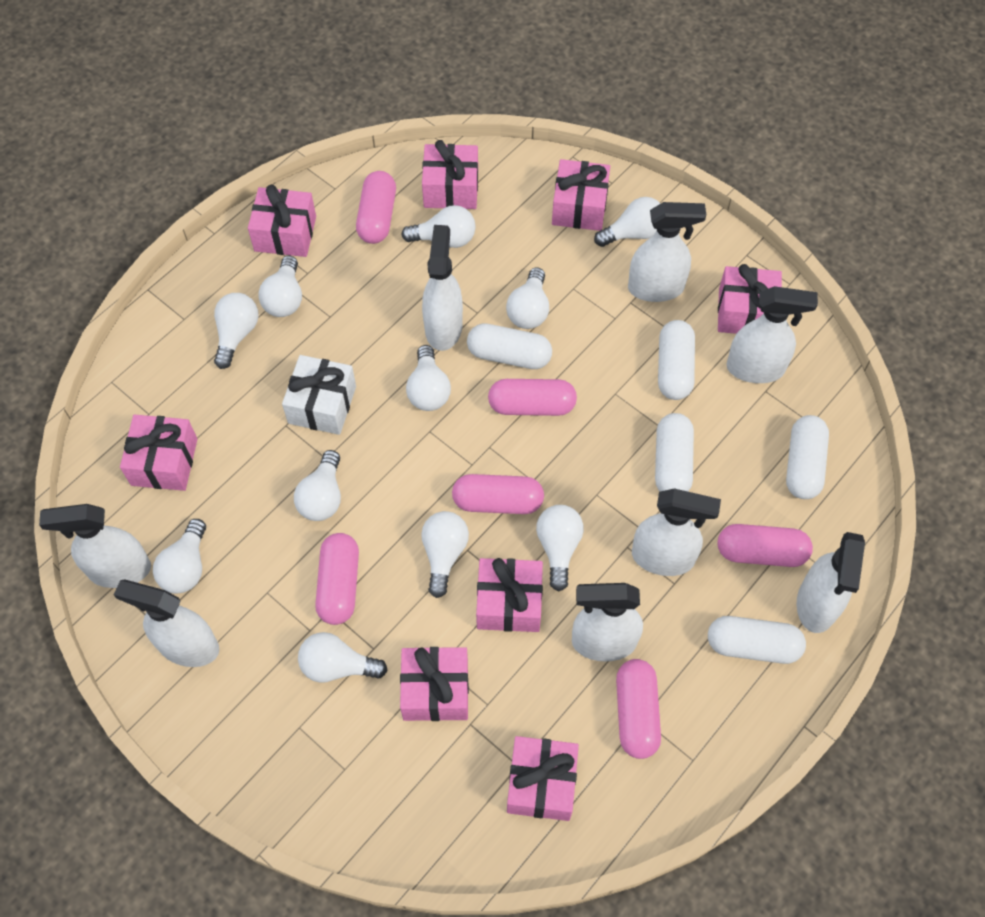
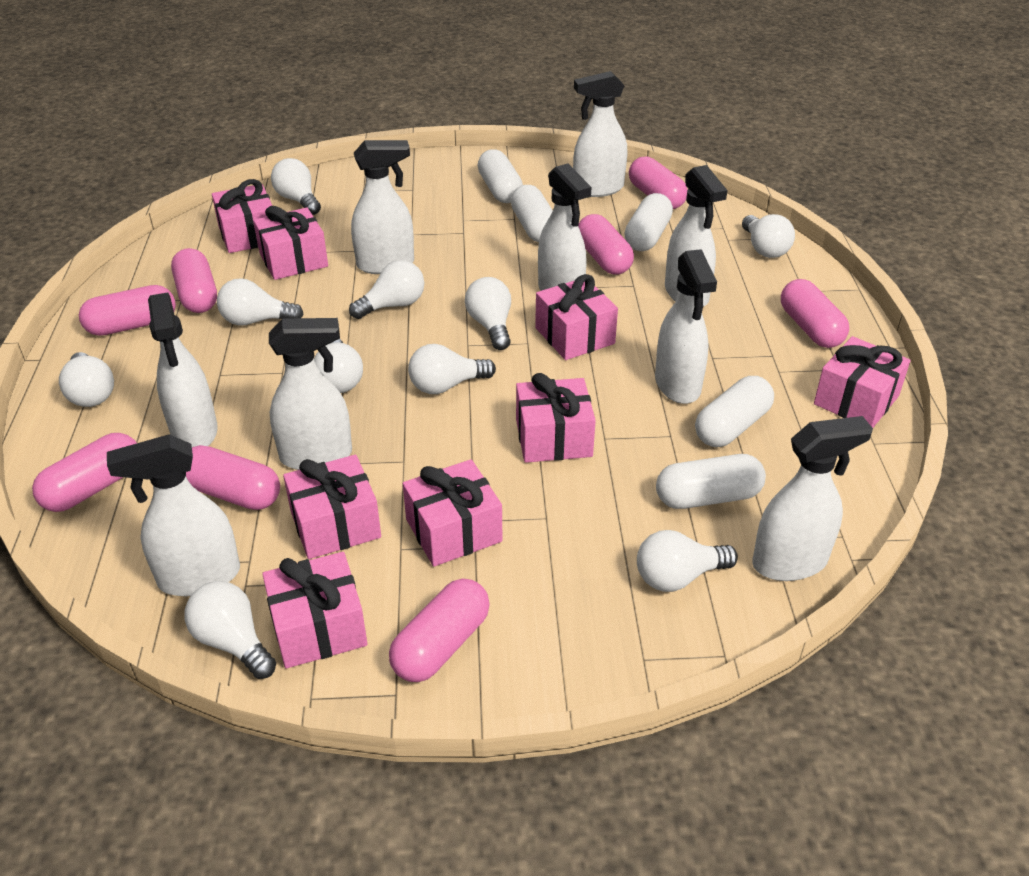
pink capsule: [315,533,359,625] [356,171,396,244] [452,474,544,514] [488,379,577,416] [616,659,661,759] [718,524,813,567] = 6 -> [32,433,137,512] [79,285,176,336] [171,248,217,313] [186,445,280,510] [389,578,490,682] [578,214,634,275] [629,156,688,209] [781,279,849,348] = 8
white gift: [282,355,356,435] = 1 -> none = 0
white light bulb: [153,519,206,593] [214,293,259,369] [258,255,302,317] [294,450,341,521] [298,632,387,683] [402,205,476,248] [406,345,451,411] [421,511,469,598] [506,268,549,329] [536,505,584,591] [594,197,661,247] = 11 -> [59,352,114,407] [185,581,276,679] [217,278,304,326] [271,158,321,215] [314,339,363,393] [349,260,424,319] [408,344,496,394] [465,277,511,350] [637,530,738,592] [742,214,795,258] = 10
white spray bottle: [39,504,151,588] [114,579,219,667] [422,225,463,351] [572,583,643,662] [628,202,706,302] [632,488,721,576] [726,286,818,383] [797,532,865,633] = 8 -> [107,434,240,596] [148,292,218,447] [269,318,352,470] [351,140,414,274] [538,163,591,291] [573,71,627,197] [655,249,717,404] [665,165,728,307] [752,416,873,581] = 9

